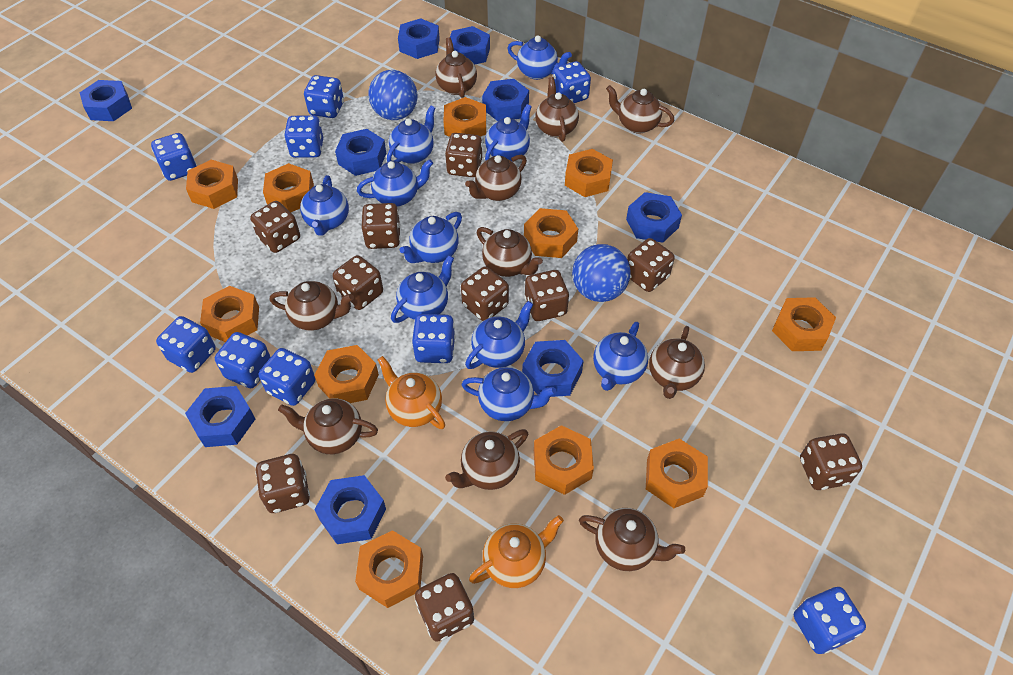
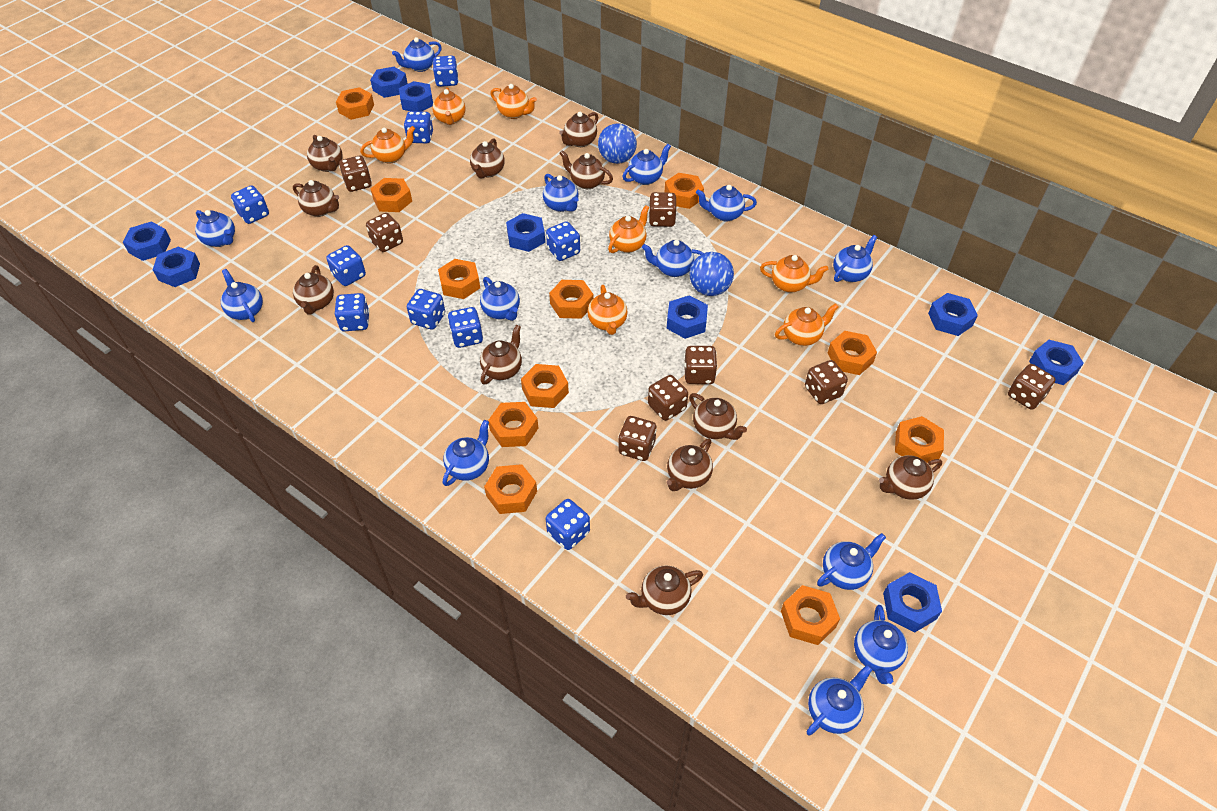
blue teapot: [300,175,349,236] [357,159,433,207] [387,106,435,164] [391,255,454,323] [400,212,462,263] [461,367,556,421] [465,301,534,369] [485,104,532,162] [507,35,572,80] [593,322,648,391] = 10 -> [195,210,235,247] [221,269,263,322] [392,37,442,72] [443,420,489,486] [480,277,520,321] [543,174,579,212] [622,144,671,185] [642,240,704,277] [696,185,757,222] [806,665,873,736] [817,533,886,590] [833,235,877,282] [854,605,908,684] = 13
brown dice: [250,201,300,253] [255,454,310,513] [333,255,383,310] [362,203,401,249] [415,573,474,642] [445,133,482,177] [461,266,509,321] [524,270,569,321] [627,238,675,292] [800,433,862,490] = 10 -> [339,156,372,192] [366,213,403,252] [618,416,657,461] [648,375,688,421] [649,192,677,227] [684,346,717,384] [805,360,848,404] [1008,364,1055,410] = 8
brown teapot: [270,281,354,331] [278,398,378,454] [435,37,477,98] [445,429,528,490] [465,155,527,201] [477,227,543,277] [535,77,579,142] [579,508,685,571] [606,85,674,134] [649,326,705,399] = 10 -> [293,180,339,217] [293,265,334,314] [307,135,343,172] [470,138,505,179] [480,325,522,384] [559,112,598,147] [559,150,613,189] [626,565,703,615] [667,438,713,491] [689,393,747,440] [879,455,942,500] = 11
orange teapot: [377,356,445,429] [469,515,564,588] = 2 -> [360,126,415,164] [432,88,466,125] [490,84,537,119] [588,285,628,335] [608,205,649,253] [760,255,828,293] [775,303,838,346] = 7

